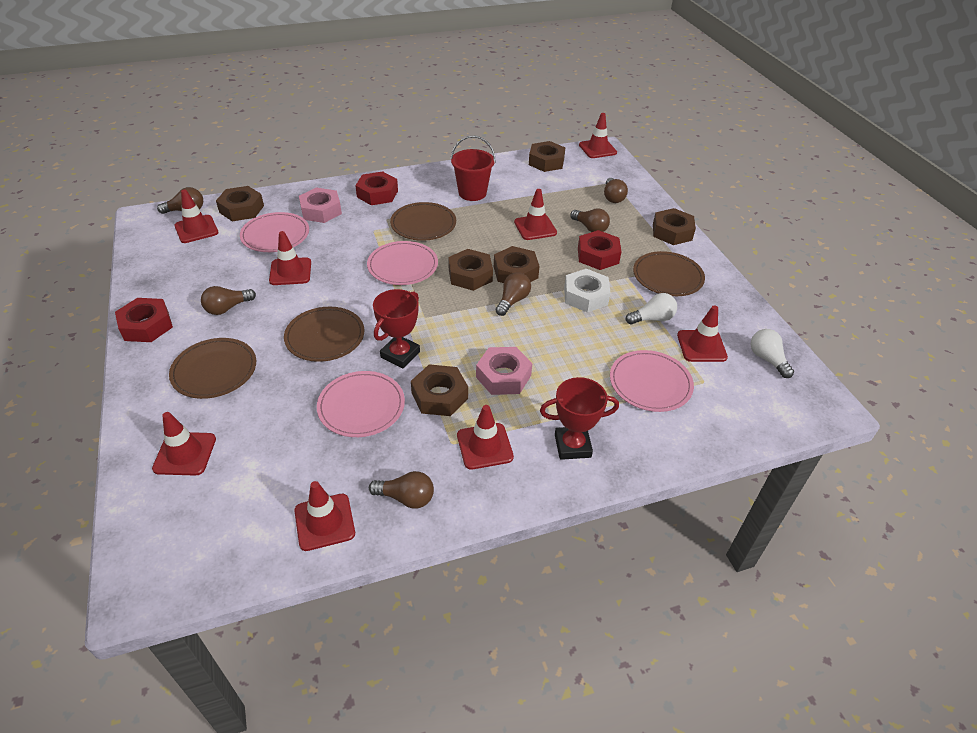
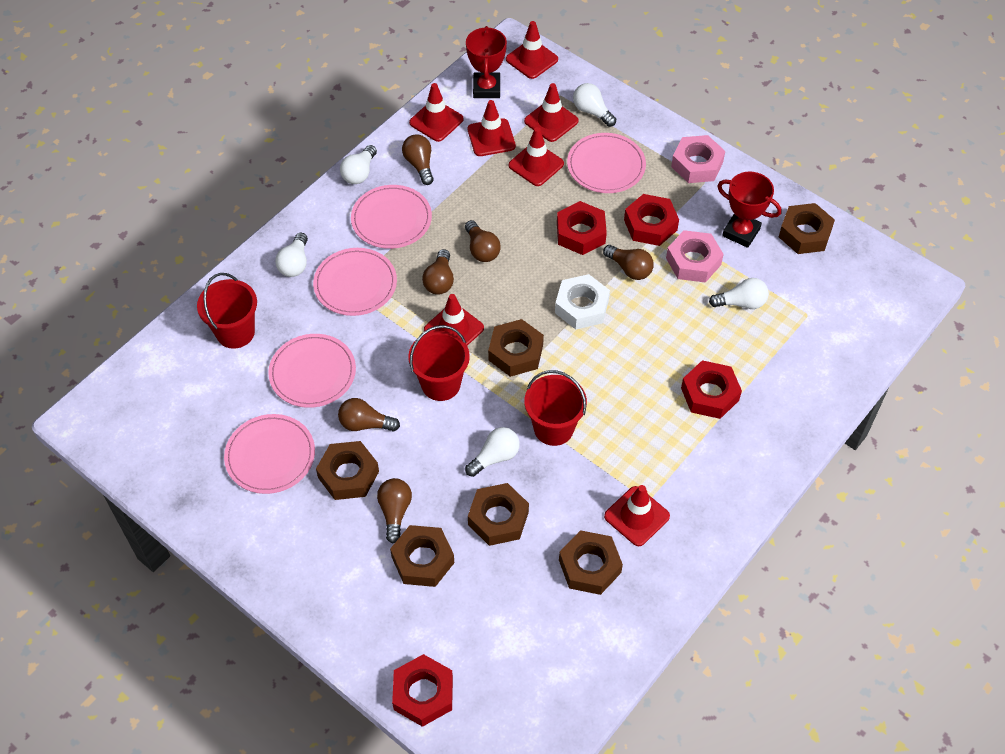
brown plate: [169,338,256,399] [284,307,364,362] [390,202,456,241] [633,251,705,296] = 4 -> none = 0
pink plate: [240,212,309,252] [317,371,405,437] [367,241,438,285] [610,350,694,412] = 4 -> [224,414,315,494] [268,334,356,408] [313,248,397,316] [351,185,432,249] [567,133,646,193] = 5
red bucket: [450,136,496,201] = 1 -> [197,273,257,349] [408,325,470,401] [524,370,587,446] = 3
red nut: [115,298,173,342] [355,172,398,205] [578,230,622,270] = 3 -> [392,654,453,727] [557,201,607,255] [624,194,679,246] [681,360,742,419] = 4
red traffic cone: [152,412,216,476] [174,189,219,243] [269,231,311,285] [294,481,355,551] [457,405,514,470] [514,189,557,240] [579,113,617,158] [677,305,728,362] = 8 -> [409,83,464,142] [424,294,484,345] [467,100,516,156] [506,21,558,79] [509,127,564,186] [524,83,579,142] [604,485,670,546] = 7
white light bulb: [626,293,677,325] [751,329,794,378] = 2 -> [275,233,308,277] [340,145,377,184] [465,427,520,477] [573,83,616,127] [709,278,769,309] = 5

